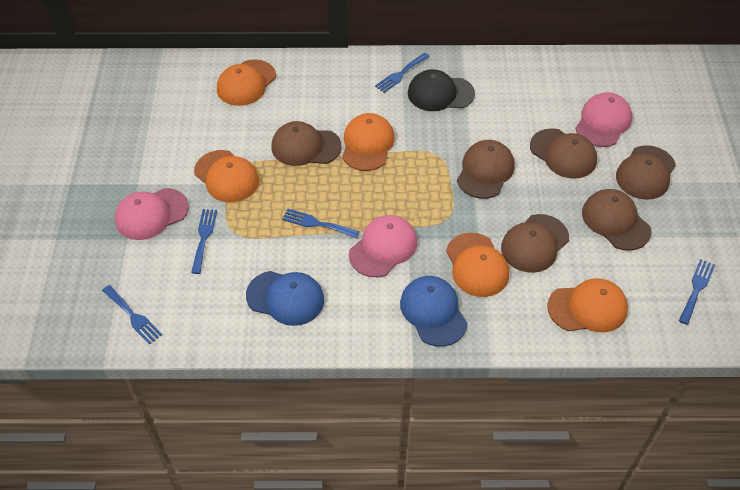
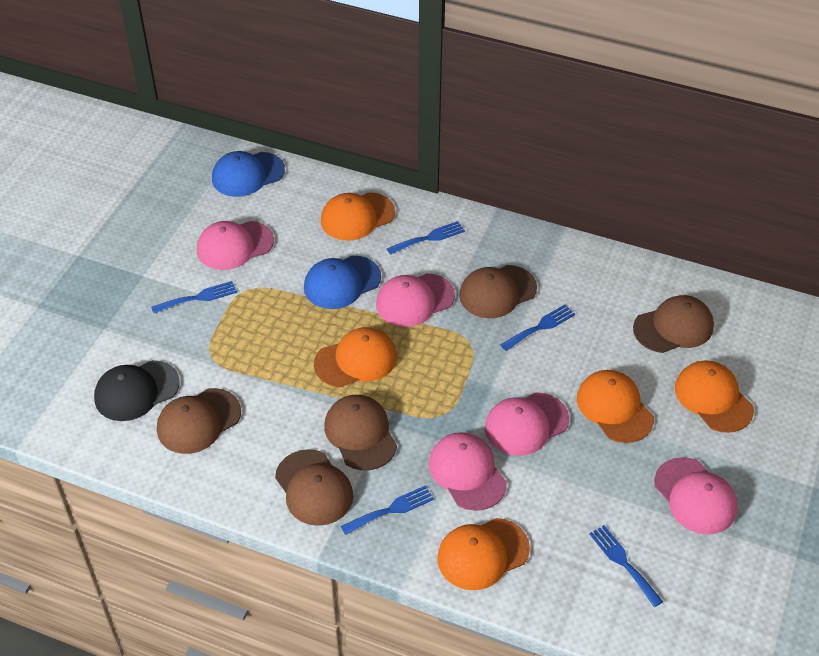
brown cap: [271,121,342,166] [457,140,515,199] [501,214,569,273] [530,128,597,179] [582,189,651,251] [616,145,676,200] = 6 -> [157,388,241,454] [275,449,353,526] [324,395,397,470] [459,265,537,318] [633,295,714,353] = 5
pink cap: [115,188,189,240] [349,215,417,277] [575,92,632,147] = 3 -> [197,221,274,270] [376,273,455,327] [429,432,507,511] [485,392,569,456] [654,457,738,534] = 5

